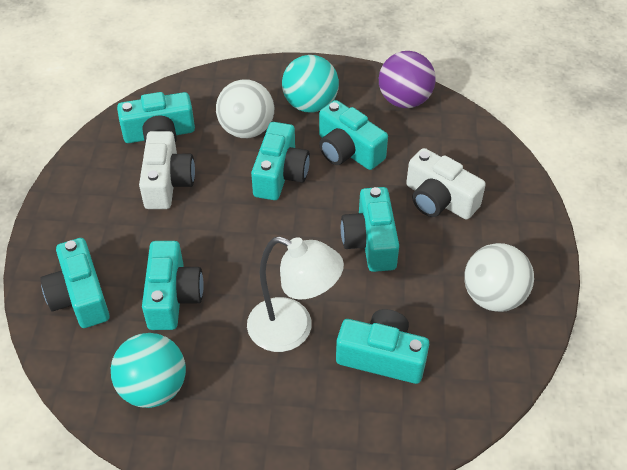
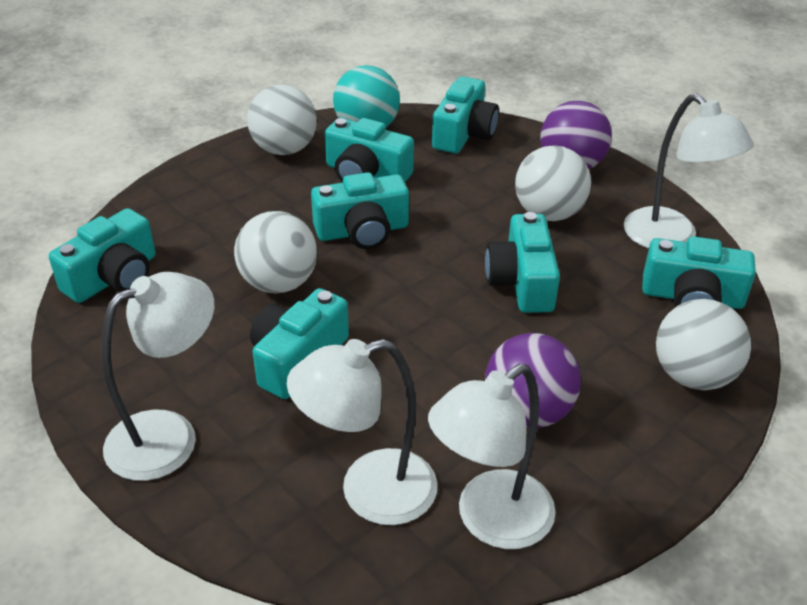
purple ball: [379,51,436,108] = 1 -> [485,333,581,428] [540,101,612,169] = 2
turquoise ball: [111,333,186,408] [282,55,339,113] = 2 -> [333,65,400,127] = 1
white ball: [216,79,274,138] [464,243,534,312] = 2 -> [234,211,317,293] [247,85,317,155] [515,145,591,221] [656,299,751,390] = 4
white camera: [139,131,195,209] [406,148,486,219] = 2 -> none = 0
white lamp: [247,236,344,352] = 1 -> [102,272,214,481] [287,339,437,525] [428,364,556,549] [624,93,754,249] = 4

